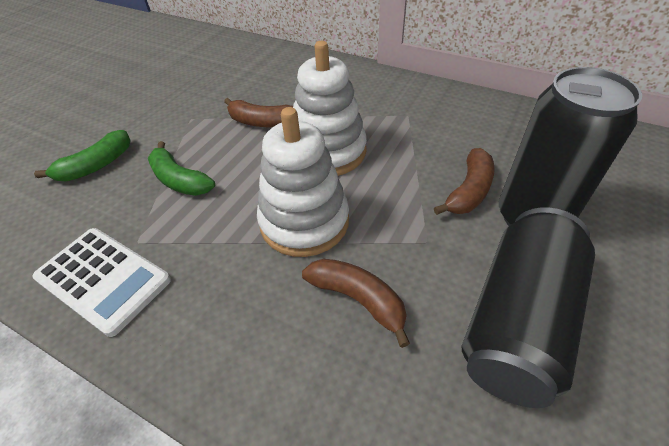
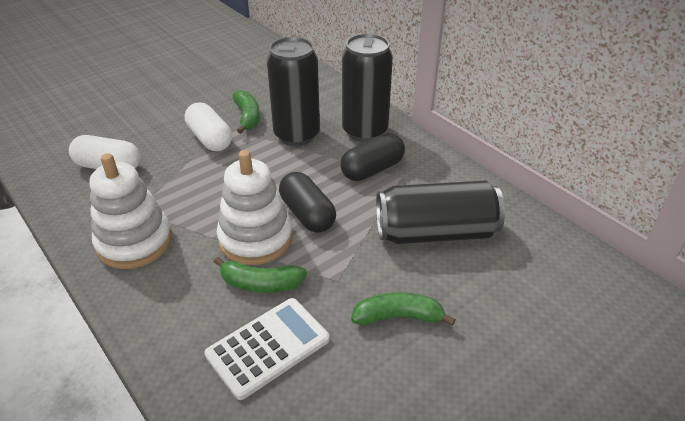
black can: [462,208,595,408] [499,67,642,226] = 2 -> [266,37,320,146] [342,33,393,142] [376,181,505,244] = 3
black capsule: none = 0 -> [279,172,336,233] [340,133,405,181] = 2
brown banana: [224,98,293,128] [302,259,410,348] [434,148,495,215] = 3 -> none = 0
green banana: [34,130,131,181] [148,141,215,196] = 2 -> [214,257,307,293] [232,90,260,134] [351,292,456,326] = 3
white capsule: none = 0 -> [69,135,140,169] [185,102,232,151] = 2

